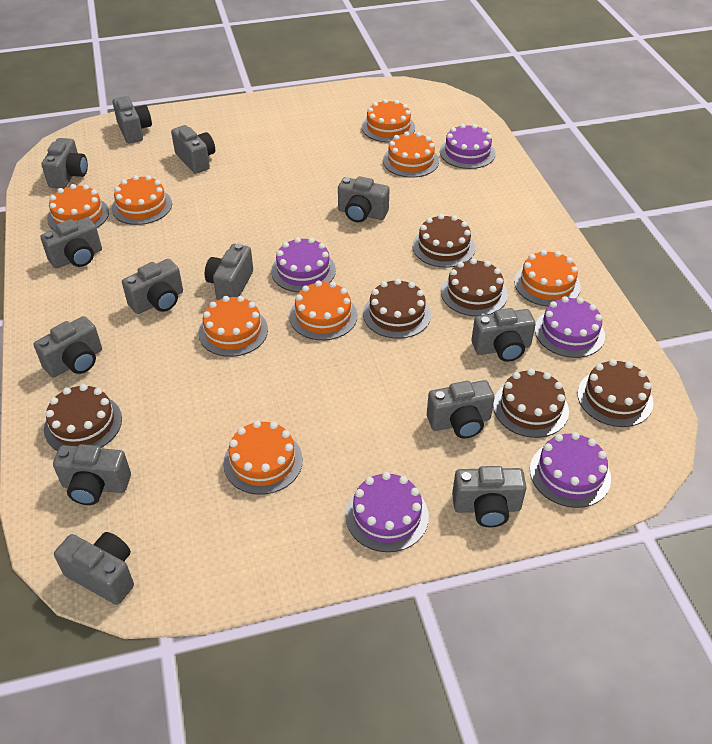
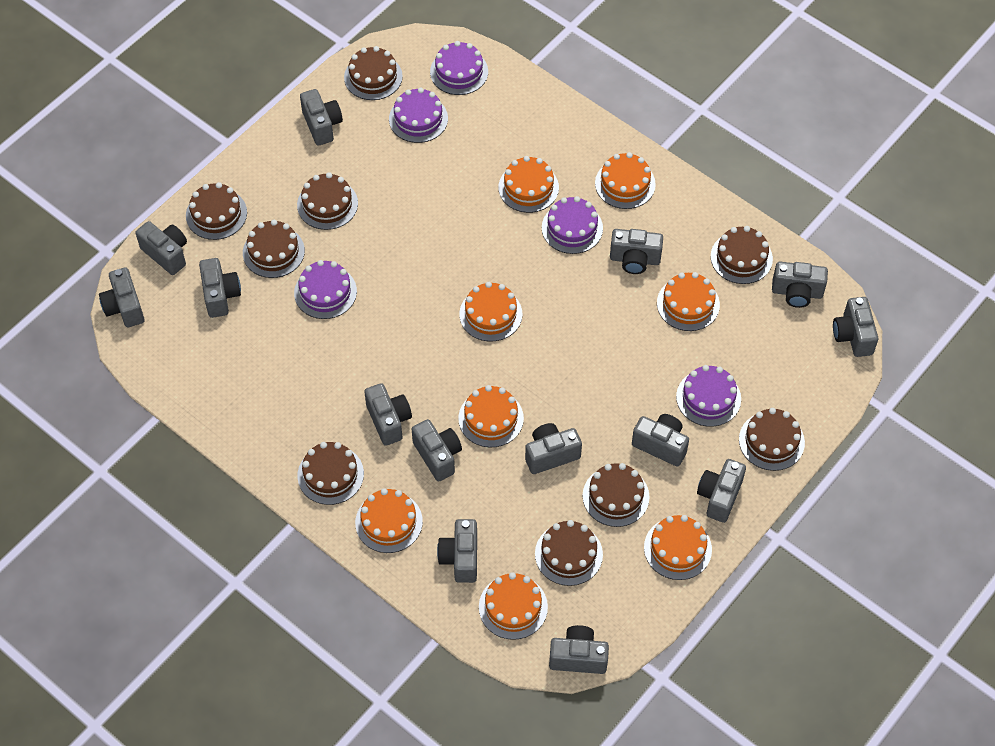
brown cake: [44,384,122,451] [363,279,431,339] [412,214,475,268] [441,258,508,316] [493,369,569,438] [577,359,653,427] = 6 -> [186,182,247,240] [243,220,305,278] [297,172,358,230] [297,442,364,505] [344,46,403,100] [535,520,603,586] [583,463,650,527] [711,226,773,284] [739,408,805,471] = 9
grey camera: [34,316,102,377] [40,217,102,269] [42,138,88,189] [53,444,131,505] [54,532,134,605] [112,96,152,143] [122,259,183,314] [171,125,215,174] [205,243,253,300] [338,176,390,222] [427,380,495,438] [452,466,526,527] [472,308,536,362] = 13 -> [99,267,145,327] [135,221,187,275] [199,258,241,318] [300,89,343,146] [364,383,412,446] [412,419,462,481] [437,519,477,583] [525,423,582,474] [549,625,609,674] [610,229,663,274] [632,414,689,467] [697,459,746,523] [772,262,828,308] [833,297,878,357] = 14

